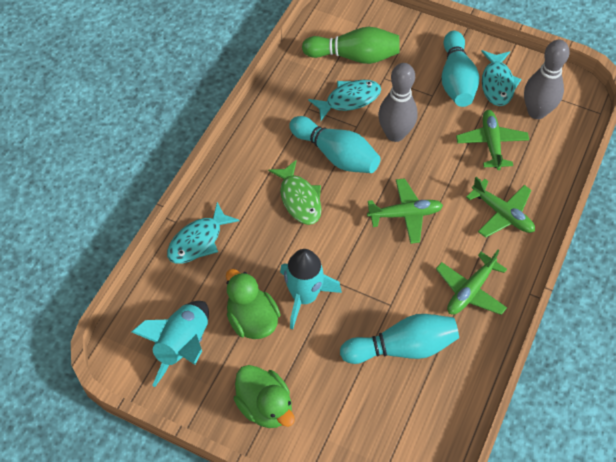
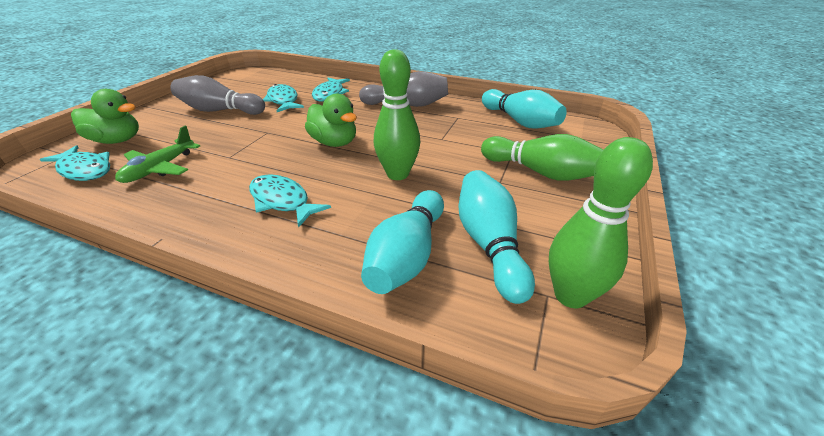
green bowling pin: [302,27,400,64] = 1 -> [374,49,420,180] [481,134,603,181] [549,137,653,308] = 3
green fish: [268,160,322,225] = 1 -> none = 0
green plane: [367,178,443,244] [436,250,507,315] [456,110,529,170] [466,177,535,238] = 4 -> [115,126,200,183] = 1
turquoise fish: [167,202,240,264] [308,80,381,121] [481,50,521,106] = 3 -> [40,145,110,181] [249,174,331,228] [263,84,304,112] [312,78,350,102] = 4
turquoise rocket: [132,301,209,387] [280,249,342,329] = 2 -> none = 0

